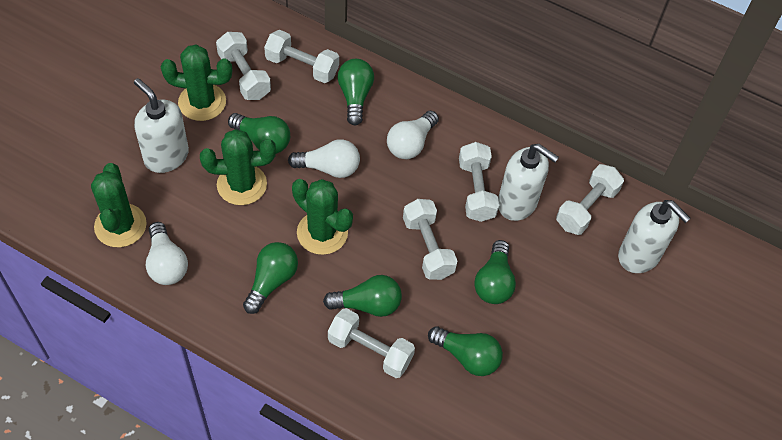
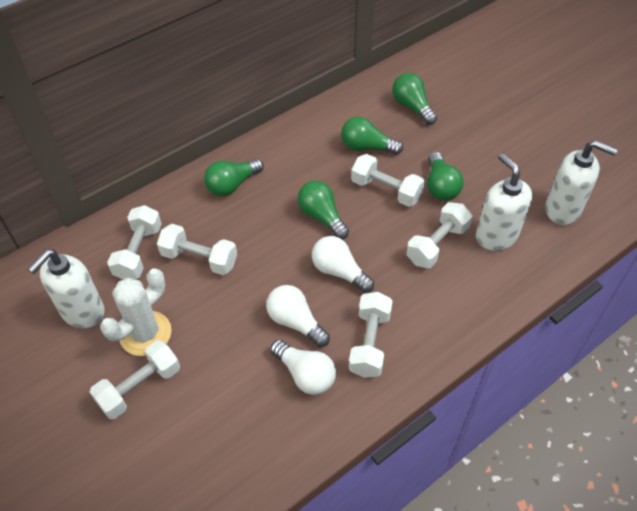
green cactus: [91,163,147,247] [161,45,232,121] [200,129,276,205] [292,179,353,255] = 4 -> none = 0
green light bulb: [228,113,290,154] [243,242,298,314] [323,275,402,317] [338,59,374,125] [428,327,503,376] [474,240,516,304] = 6 -> [204,159,264,196] [298,181,349,239] [341,117,403,155] [392,73,437,125] [427,152,463,201] = 5
white cactus: none = 0 -> [100,268,172,356] = 1

